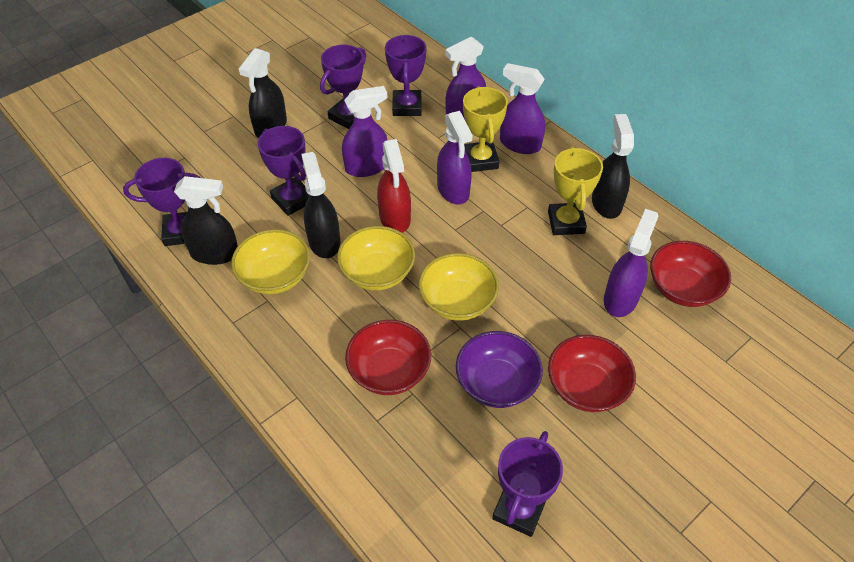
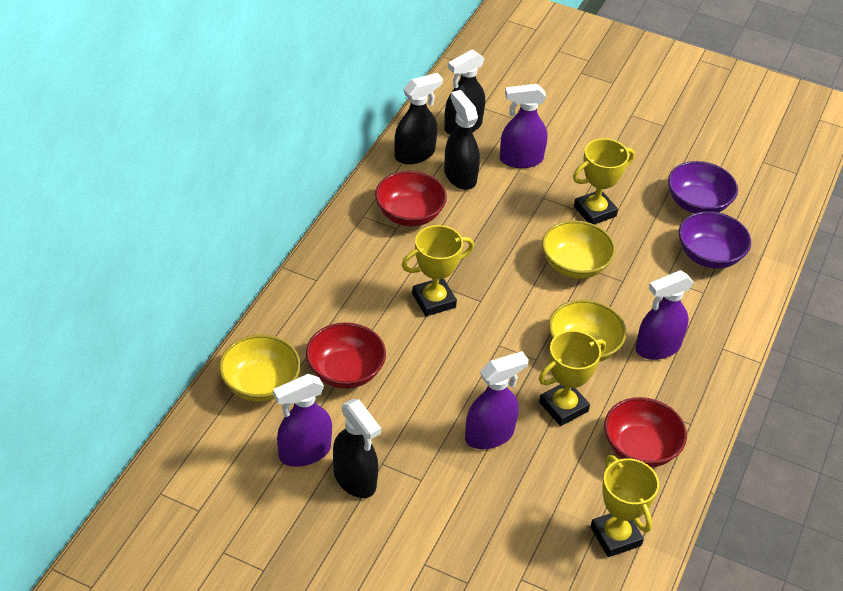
purple bowl: [456,331,543,408] = 1 -> [668,161,738,214] [679,211,751,269] = 2
purple spray bottle: [342,86,388,177] [437,111,473,205] [445,36,486,119] [500,63,545,154] [604,209,658,317] = 5 -> [273,374,332,467] [465,351,529,449] [500,84,547,168] [635,270,694,360] = 4
purple trophy: [123,158,201,246] [257,126,310,216] [320,45,366,129] [385,35,427,116] [492,431,563,537] = 5 -> none = 0
red spray bottle: [377,139,411,233] = 1 -> none = 0
yellow trophy: [463,86,508,172] [548,146,603,235] = 2 -> [401,225,474,316] [539,330,606,426] [573,138,635,225] [590,455,659,557] = 4

